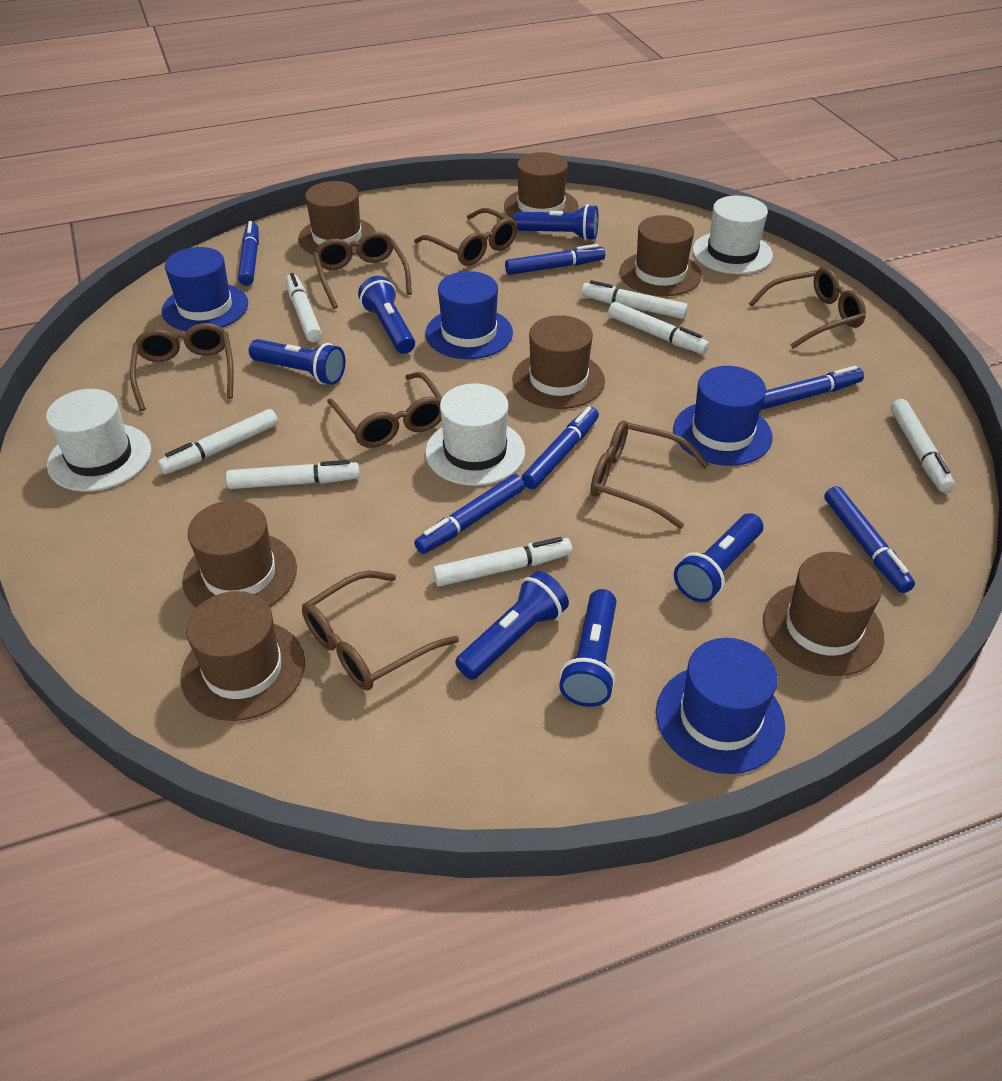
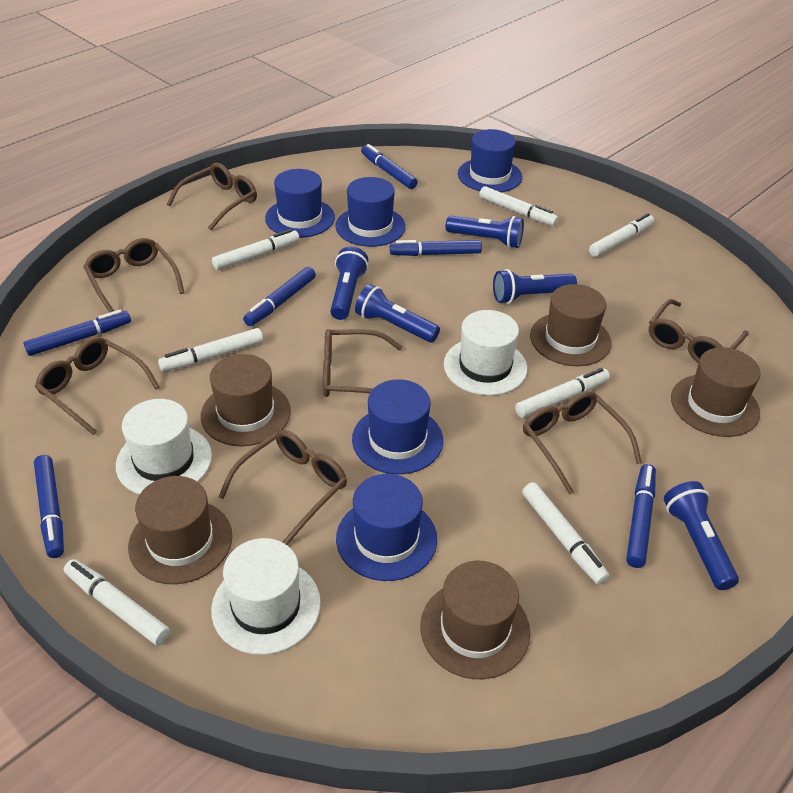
blue flashlight: [249,339,345,385] [358,276,415,354] [455,571,569,680] [514,204,598,241] [559,589,616,707] [674,513,763,602] = 6 -> [330,247,368,320] [355,284,440,343] [445,216,524,248] [493,269,577,304] [664,481,739,590] = 5
blue hat: [162,247,248,331] [425,271,513,359] [656,638,785,774] [673,366,772,466] = 4 -> [265,169,335,238] [335,177,406,247] [336,474,437,581] [352,379,443,474] [458,129,522,192] = 5
brown hat: [180,591,305,721] [182,500,297,608] [298,181,376,255] [504,152,579,219] [512,315,605,409] [620,215,702,296] [763,552,884,676] = 7 -> [128,476,232,584] [201,354,291,446] [420,561,530,679] [530,284,611,366] [671,347,761,437] = 5

